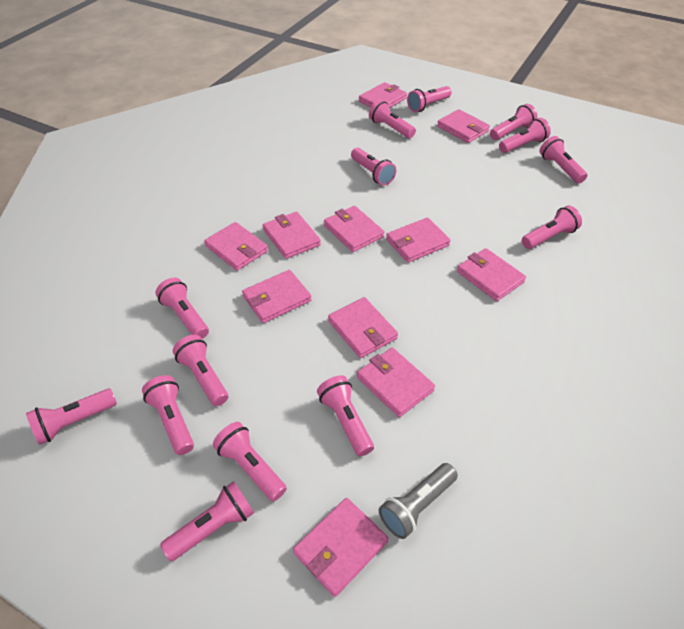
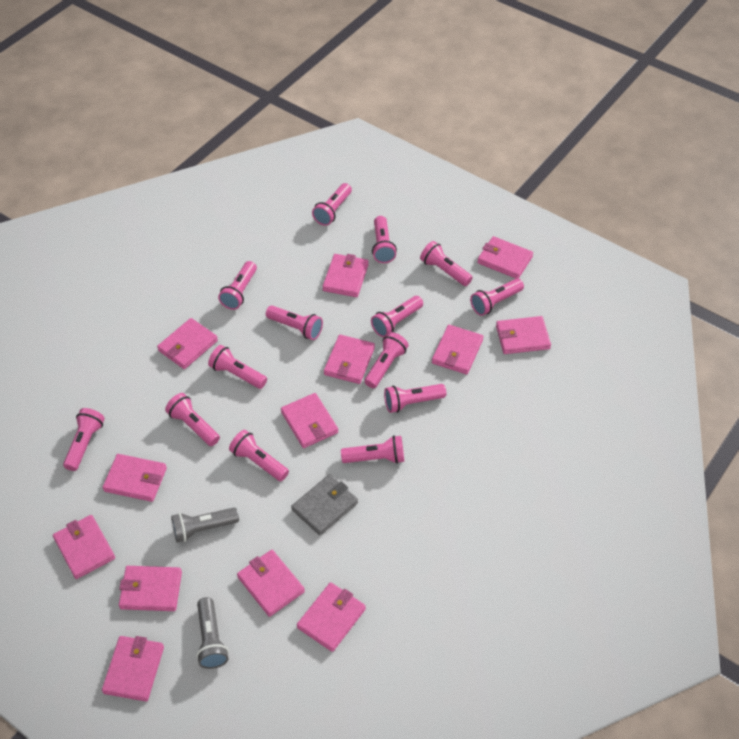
grey flashlight: [379,463,458,539] = 1 -> [171,507,239,543] [196,597,229,669] = 2
grey wallet: none = 0 -> [291,474,358,535] = 1
pink wallet: [204,222,268,271] [242,270,312,323] [263,212,321,259] [293,498,388,597] [324,206,384,252] [328,297,398,358] [357,348,435,417] [359,82,407,108] [386,217,451,263] [437,109,490,143] [457,248,526,301] = 11 -> [53,515,115,579] [102,454,167,502] [102,636,164,701] [119,566,182,611] [157,318,218,369] [237,550,305,617] [281,393,338,448] [297,582,366,652] [322,254,369,297] [324,335,375,384] [432,325,483,375] [477,236,533,279] [496,316,551,354] = 13

